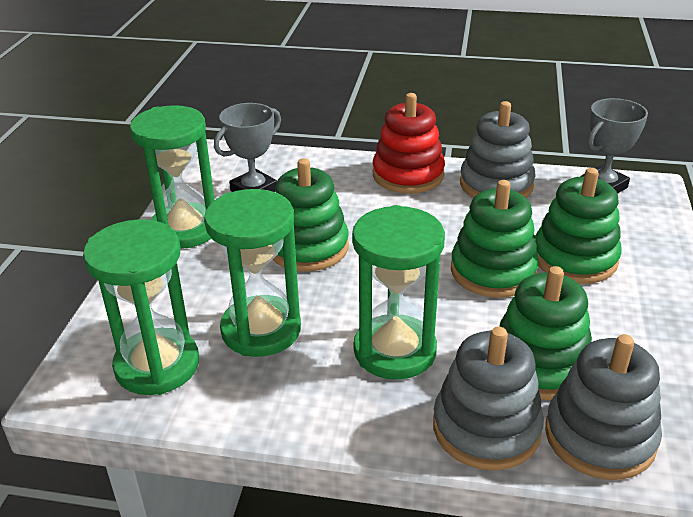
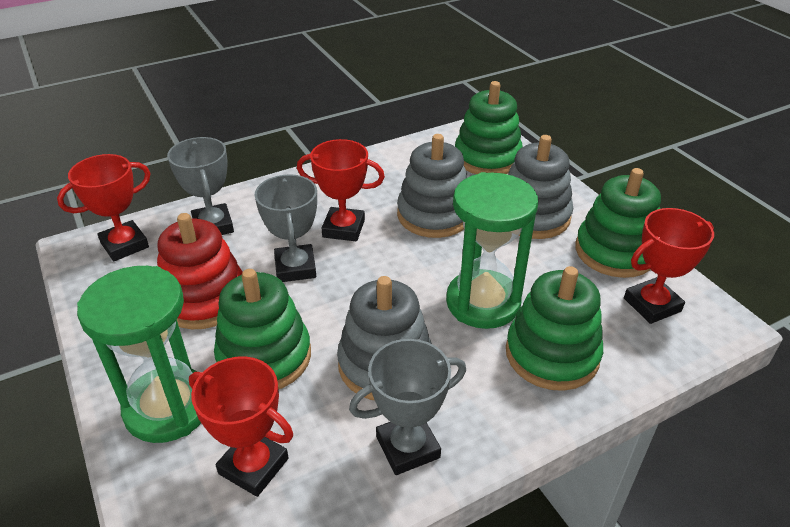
green hourglass: [83,219,199,395] [130,105,215,249] [204,189,301,357] [352,205,445,380] = 4 -> [77,266,201,443] [446,172,538,329] = 2
grey trophy: [214,103,281,192] [581,98,648,194] = 2 -> [167,137,234,235] [254,174,317,282] [349,339,466,475] = 3
red trophy: none = 0 -> [57,154,151,261] [189,356,293,497] [297,139,385,241] [624,208,714,324] = 4

